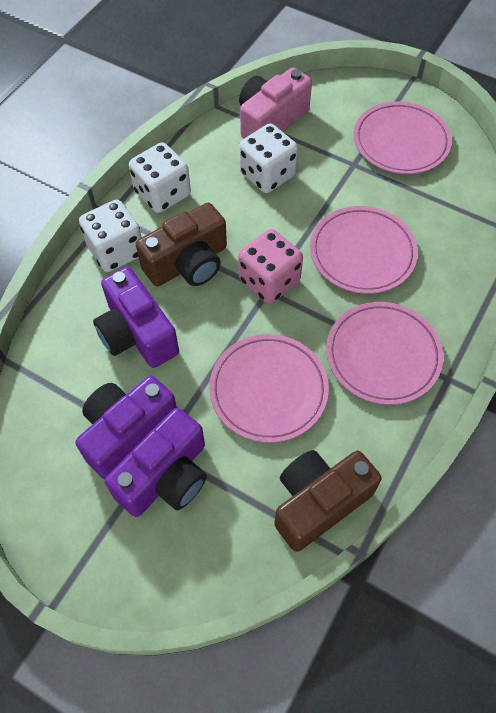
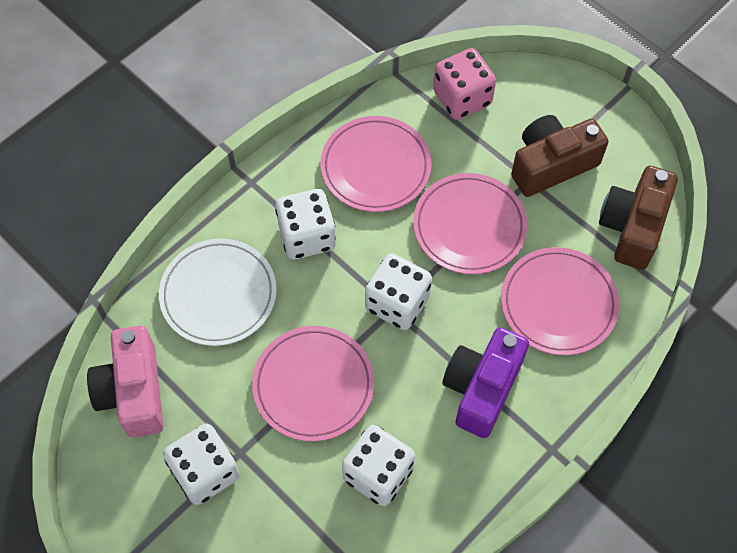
purple camera: [76,376,177,480] [93,267,179,368] [105,408,207,517] = 3 -> [443,327,529,438] = 1
white dice: [79,200,142,272] [129,142,191,213] [239,123,298,193] = 3 -> [163,423,240,505] [275,189,336,259] [342,425,415,506] [365,253,432,330] = 4
white plate: none = 0 -> [159,239,277,346] = 1

